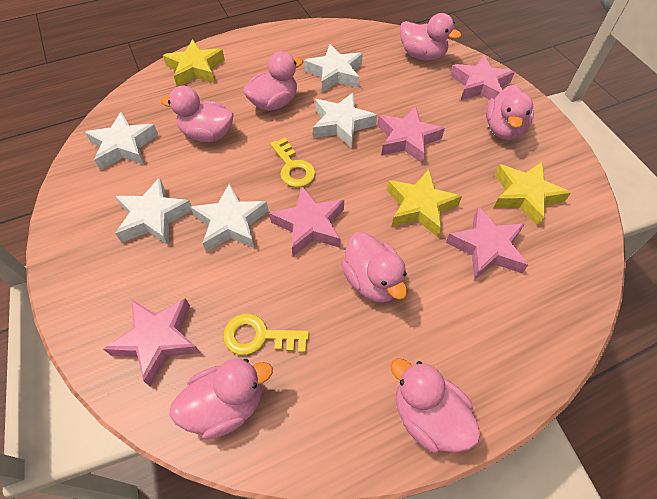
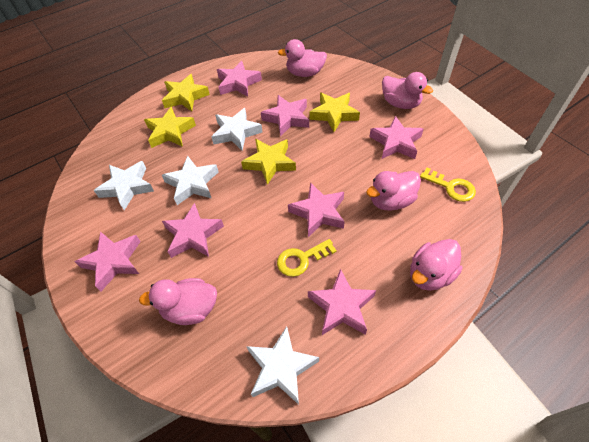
pink duck: [161,86,233,142] [170,359,273,439] [243,51,303,111] [341,232,408,303] [390,358,481,453] [400,13,461,61] [486,85,534,140] = 7 -> [139,278,217,325] [278,39,327,77] [366,171,421,211] [382,72,433,109] [410,239,462,291] = 5
pink star: [104,298,200,386] [269,186,344,256] [378,106,445,164] [446,206,528,280] [450,55,515,100] = 5 -> [75,231,141,291] [162,203,224,258] [217,61,262,97] [261,95,309,136] [288,182,345,237] [308,269,376,335] [369,116,424,159] = 7
white star: [85,112,158,170] [115,178,192,246] [190,183,269,252] [304,44,363,92] [313,93,377,148] = 5 -> [94,161,154,210] [162,156,219,205] [211,108,262,151] [246,326,319,405] = 4
yellow star: [163,40,225,87] [387,169,462,237] [494,162,571,226] = 3 -> [144,107,196,148] [162,74,210,111] [241,139,296,185] [309,92,360,132] = 4

